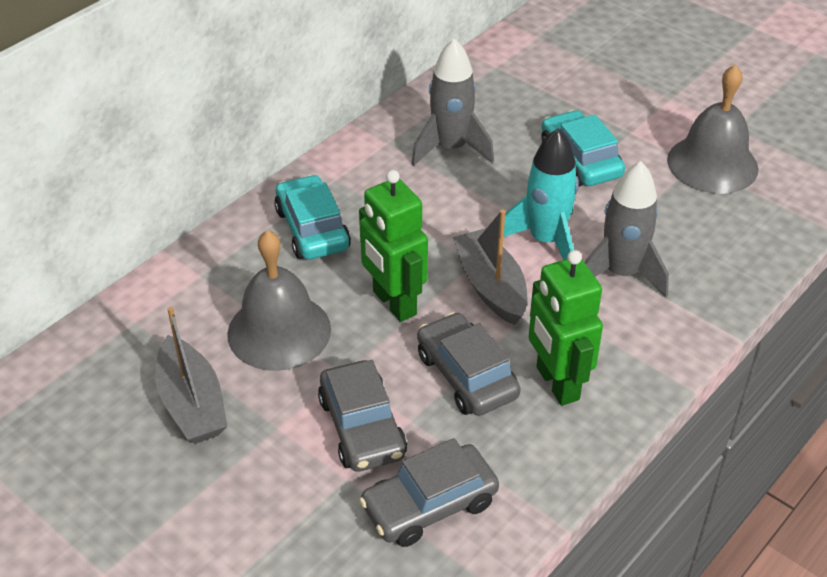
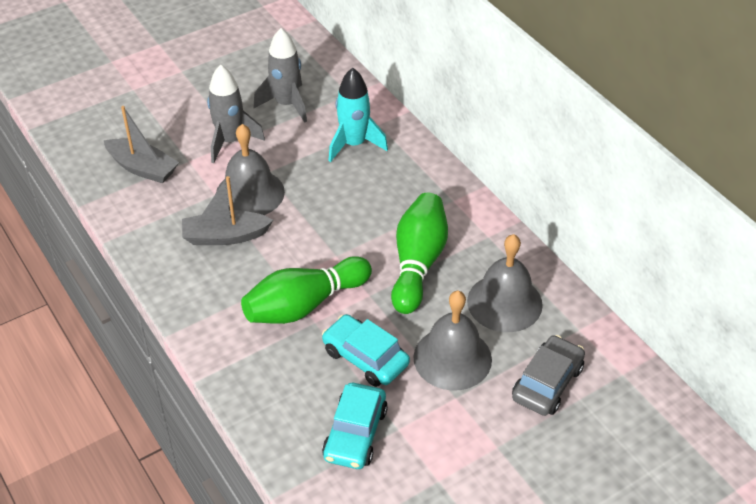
green bowling pin: none = 0 -> [241,256,372,324] [391,193,448,314] = 2
green robot: [359,170,428,322] [529,250,603,406] = 2 -> none = 0
grey bell: [227,230,331,371] [667,64,758,194] = 2 -> [216,124,285,215] [413,291,492,391] [467,234,543,332] = 3
grey car: [318,360,407,472] [359,438,499,547] [417,312,521,416] = 3 -> [512,335,585,416] = 1

